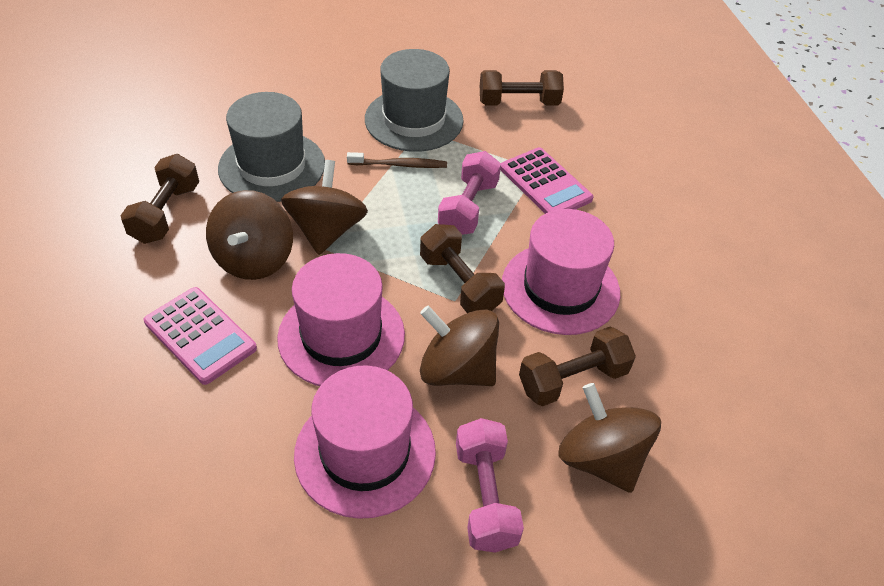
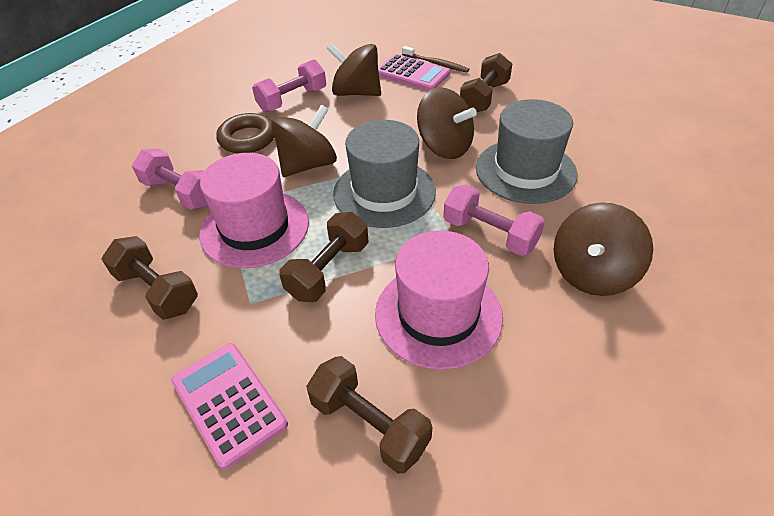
brown ring: none = 0 -> [216,113,274,153] = 1
pink dumbbell: [438,151,501,235] [456,418,524,553] = 2 -> [132,149,208,209] [252,59,326,112] [443,185,545,256] = 3
pink hat: [277,253,405,386] [294,365,436,519] [502,209,620,335] = 3 -> [199,153,309,268] [375,231,503,370] = 2

